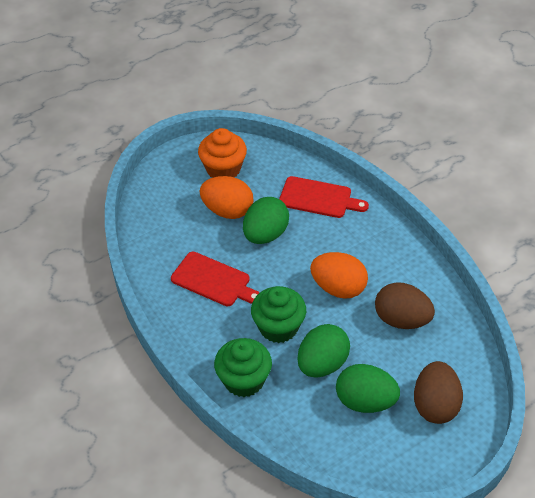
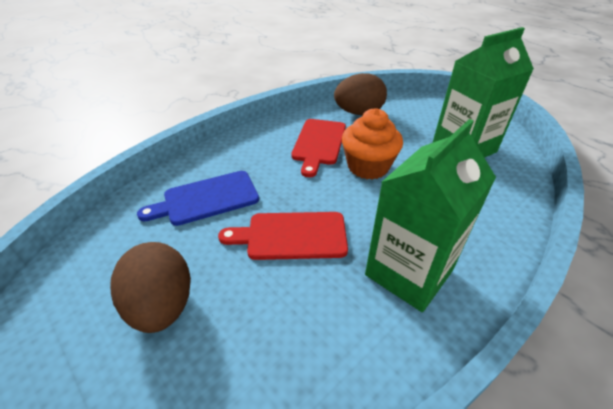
blue cutting board: none = 0 -> [137,171,259,226] = 1
green carton: none = 0 -> [365,119,496,312] [433,27,534,158] = 2
green cupcake: [214,338,272,397] [251,286,306,343] = 2 -> none = 0
green egg: [243,197,289,244] [297,324,350,377] [336,364,400,413] = 3 -> none = 0
orange egg: [200,176,254,219] [310,252,368,299] = 2 -> none = 0

